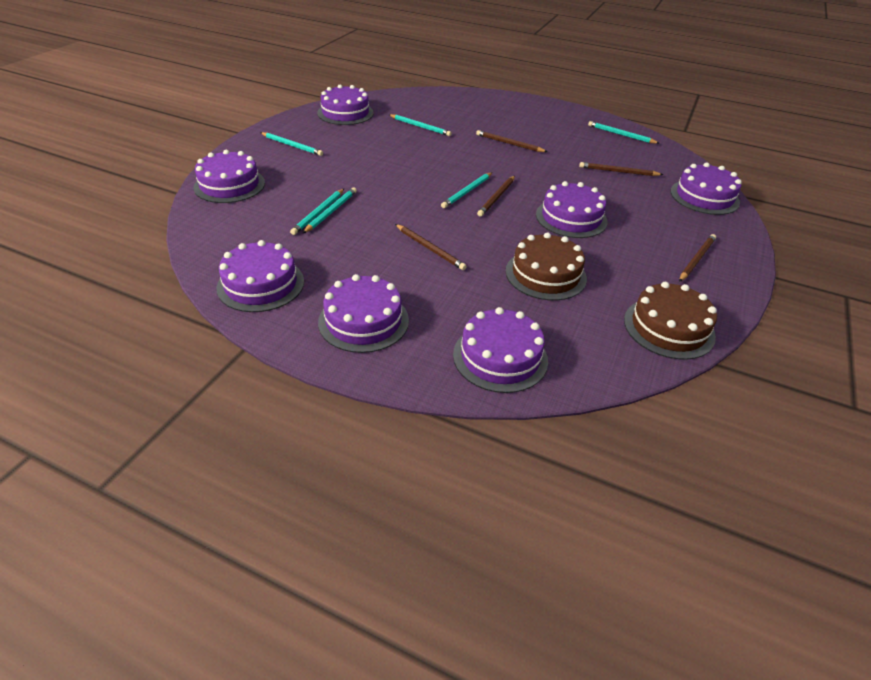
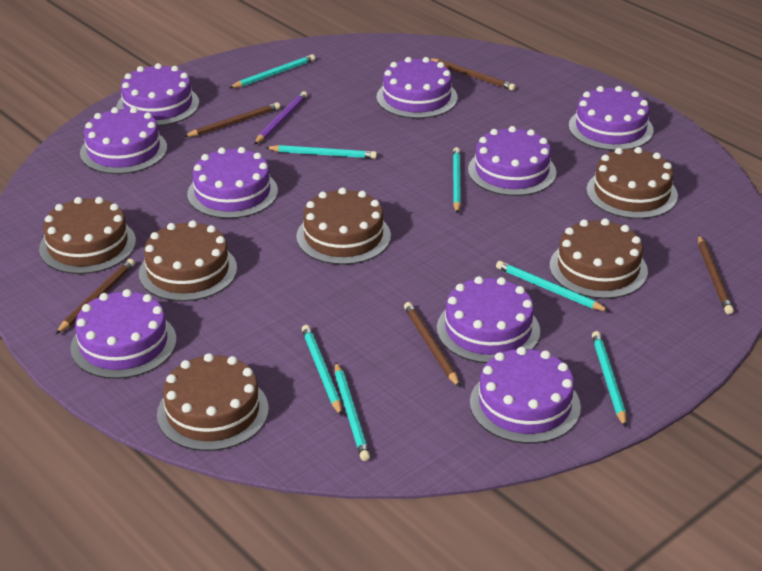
brown cake: [506,232,587,301] [624,282,717,360] = 2 -> [39,197,136,274] [139,220,237,301] [157,353,269,451] [296,188,391,265] [550,218,648,299] [586,147,678,219] = 6
purple cake: [194,150,265,203] [216,240,304,312] [317,85,374,125] [318,274,409,353] [453,307,548,393] [536,181,608,238] [671,163,742,215] = 7 -> [70,289,176,379] [80,107,167,174] [117,63,199,126] [187,147,278,219] [377,57,458,118] [437,276,540,363] [468,126,557,196] [470,347,581,444] [569,86,653,151] = 9
purple pencil: none = 0 -> [254,91,308,145] = 1
turquoise pencil: [260,132,323,156] [290,189,344,235] [303,187,357,233] [389,114,452,136] [441,172,493,208] [588,121,659,144] = 6 -> [229,54,315,88] [265,145,377,159] [302,325,342,416] [335,362,370,461] [453,147,461,214] [496,261,609,311] [592,331,627,427] = 7

